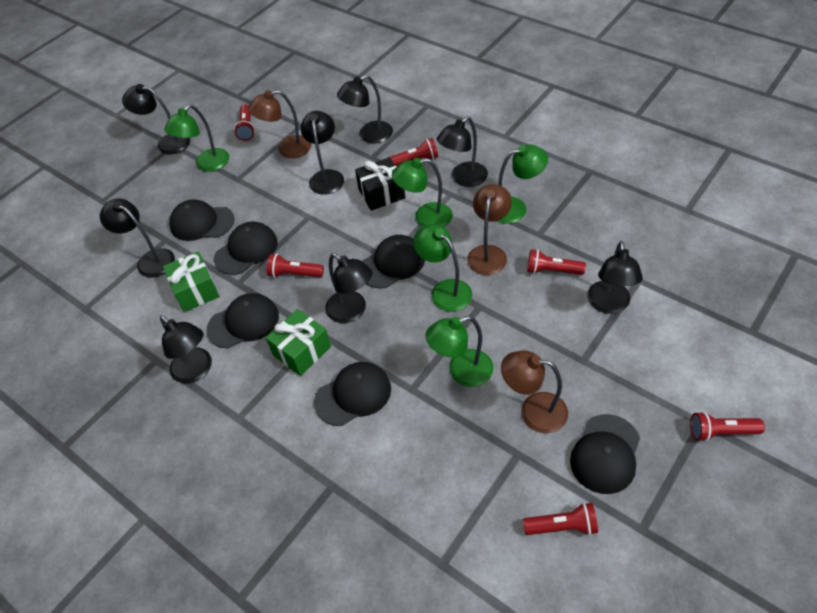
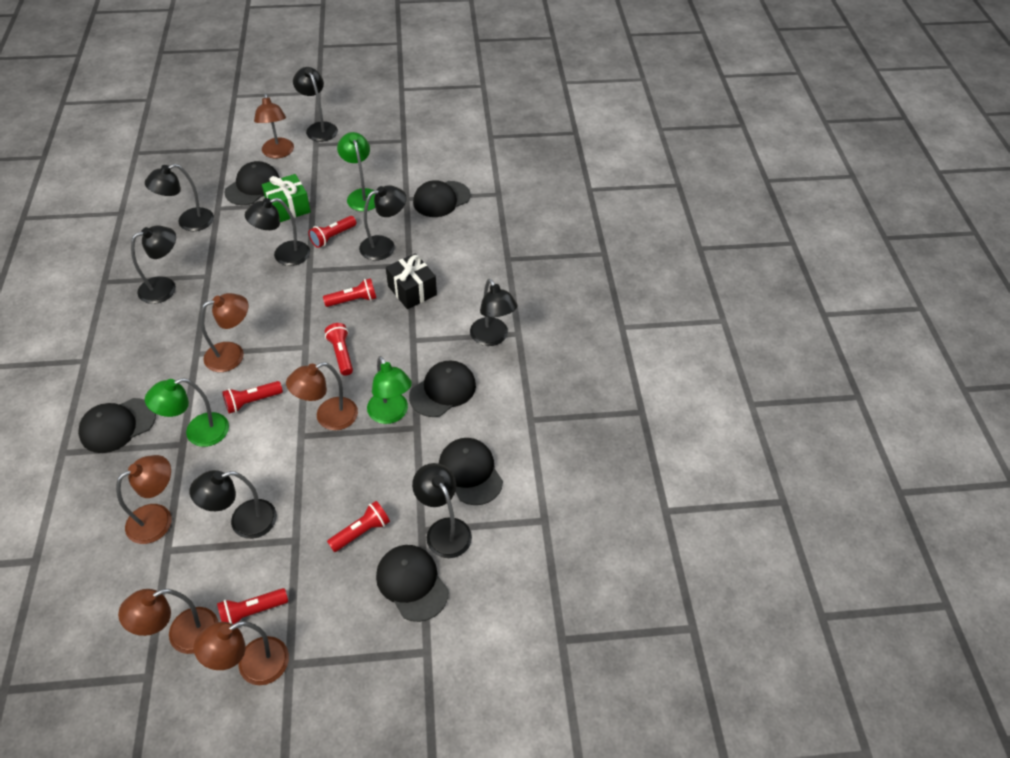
brown lamp: [248,90,312,158] [467,184,512,275] [501,350,568,433] = 3 -> [116,455,172,544] [118,589,218,654] [194,621,289,685] [200,293,248,372] [254,93,294,159] [286,362,358,430] = 6
green gift: [163,251,220,312] [266,309,331,376] = 2 -> [262,174,311,222] = 1
green lamp: [164,105,229,172] [392,158,453,227] [413,224,472,312] [425,316,493,387] [498,144,548,224] = 5 -> [145,378,229,447] [337,132,375,211] [367,356,412,424] = 3

